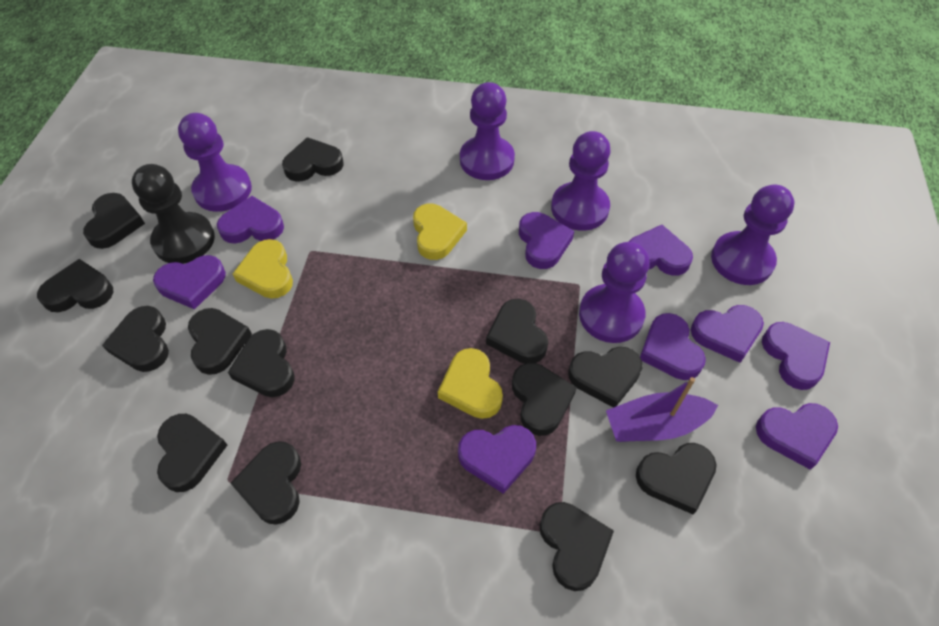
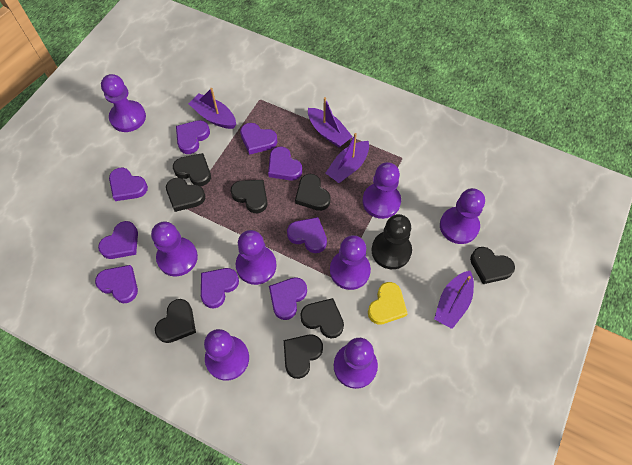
black heart: [37,259,113,312] [83,193,145,249] [102,306,169,372] [157,414,227,492] [188,308,252,375] [228,329,294,397] [230,441,301,525] [282,137,343,182] [486,299,548,363] [512,363,577,436] [540,502,614,591] [568,347,643,408] [636,443,717,514] = 13 -> [155,299,196,343] [166,177,205,212] [173,153,211,186] [231,180,267,213] [284,335,323,379] [295,174,331,211] [300,298,344,339] [470,247,515,284] = 8
purple boat: [606,377,718,442] = 1 -> [188,88,236,129] [308,97,353,147] [325,133,369,183] [434,271,474,329] = 4
purple pawn: [178,113,252,212] [460,82,515,180] [551,131,611,231] [579,242,650,343] [711,185,794,285] = 5 -> [101,74,146,132] [151,222,198,276] [204,329,249,381] [236,230,277,285] [330,235,371,290] [334,338,378,389] [363,162,401,219] [440,188,485,244] = 8
yellow heart: [233,239,293,299] [413,204,467,260] [438,348,503,419] = 3 -> [368,282,408,325] = 1

